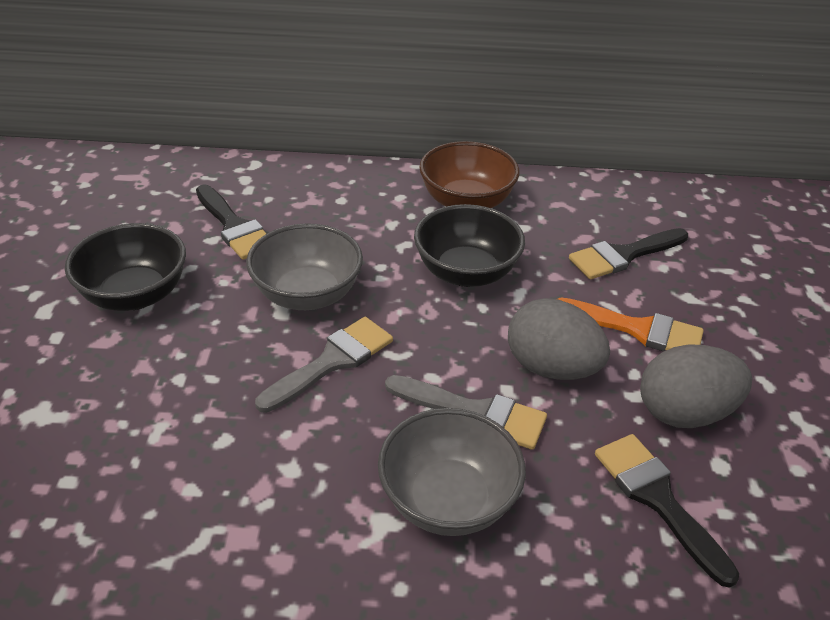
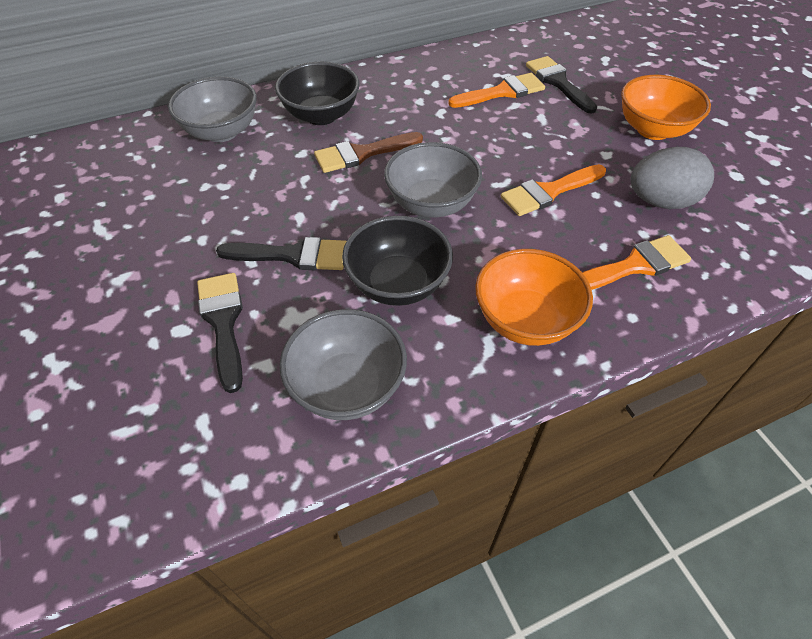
brown bowl: [419,141,519,208] = 1 -> none = 0
brown brush: none = 0 -> [314,132,423,173] = 1
grey bowl: [246,223,363,310] [378,408,526,536] = 2 -> [168,77,257,142] [279,309,407,420] [384,142,482,218] = 3
grey brush: [255,317,393,413] [385,375,547,450] = 2 -> none = 0
grey egg: [508,298,610,380] [640,345,752,428] = 2 -> [630,147,714,209] = 1
orange bowl: none = 0 -> [475,249,593,346] [621,75,711,140] = 2
orange brush: [558,298,704,351] = 1 -> [448,73,545,108] [501,164,606,216] [582,235,691,290] = 3

